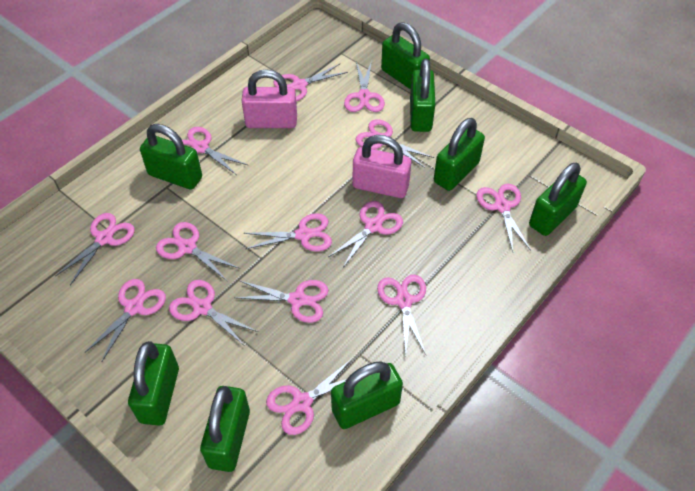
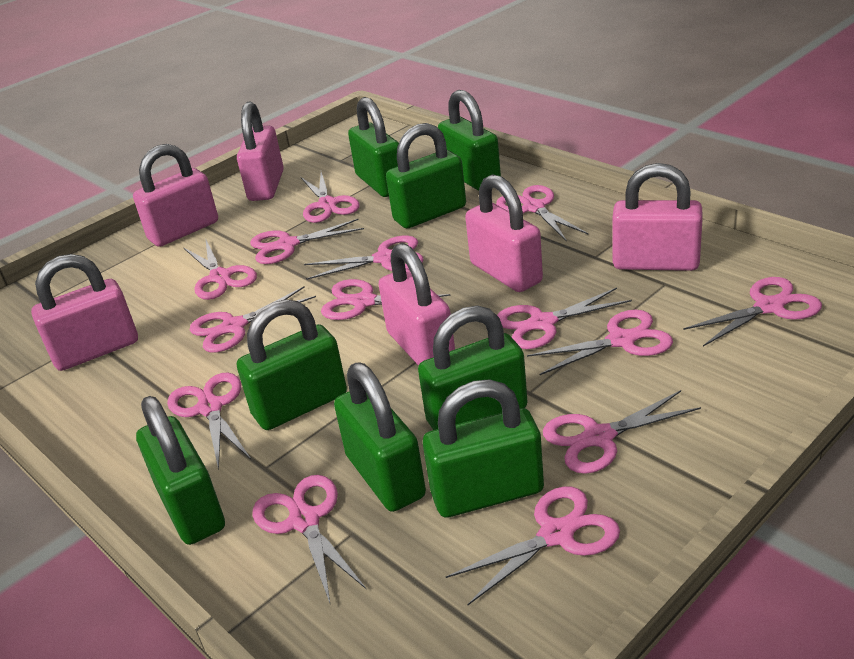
pink padlock: [242,69,297,128] [353,135,411,198] = 2 -> [31,254,138,371] [133,144,218,247] [237,102,284,201] [378,243,455,366] [465,174,543,292] [612,163,703,271] = 6

